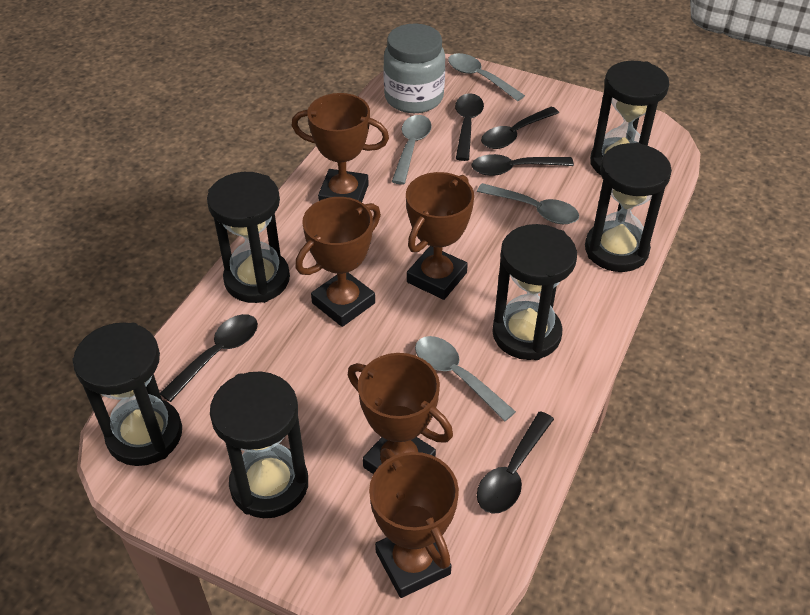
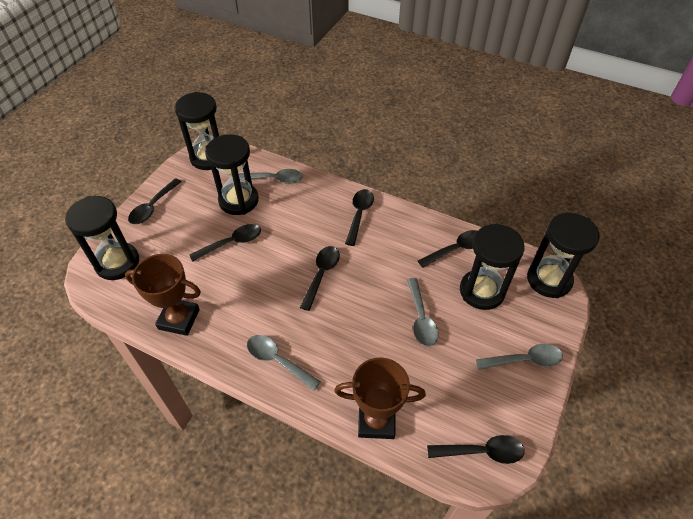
black hourglass: [72,322,182,466] [207,172,290,303] [210,372,308,518] [492,224,577,360] [585,143,672,272] [590,61,669,175] = 6 -> [65,196,139,280] [174,92,219,170] [205,134,259,215] [460,223,524,310] [527,213,600,298] = 5
black spoon: [160,314,258,402] [455,93,484,161] [472,154,574,176] [477,411,554,514] [481,107,559,149] = 5 -> [128,178,181,224] [189,224,261,262] [300,246,340,311] [345,189,374,246] [418,230,477,268] [427,435,525,464] = 6
brown trophy: [292,93,389,202] [295,197,381,327] [348,353,453,474] [369,448,459,598] [406,172,474,300] = 5 -> [125,254,201,336] [334,357,426,439] = 2
grey jar: [383,24,445,113] = 1 -> none = 0

